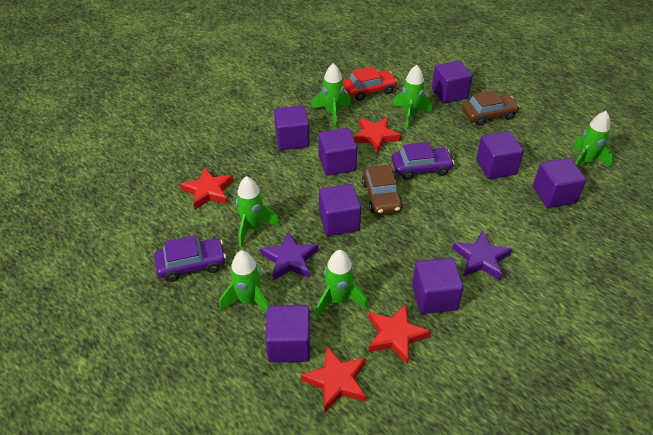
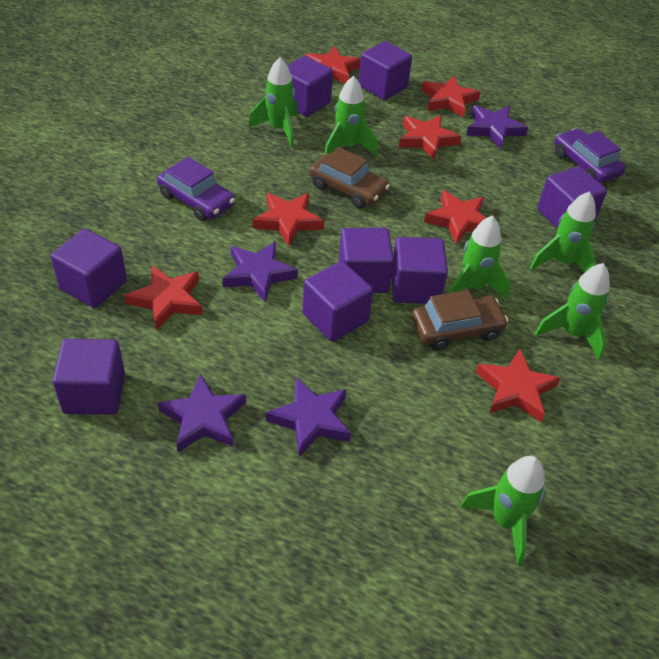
purple star: [260,231,318,281] [452,230,512,280] = 2 -> [158,374,246,452] [222,241,298,302] [266,378,351,457] [466,105,529,149] = 4
red car: [343,66,398,101] = 1 -> none = 0
red star: [180,167,234,209] [301,346,366,412] [353,117,401,153] [369,304,431,365] = 4 -> [124,265,203,331] [253,193,324,247] [305,46,361,83] [399,115,461,160] [421,76,480,118] [424,190,486,245] [476,349,560,422] = 7

